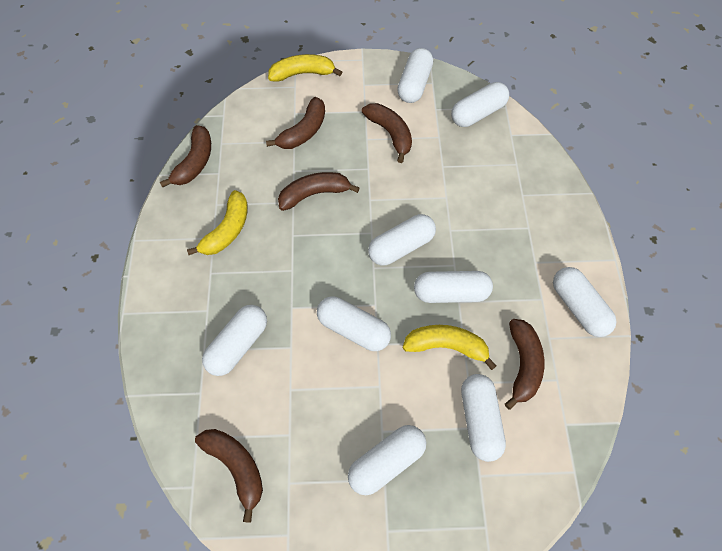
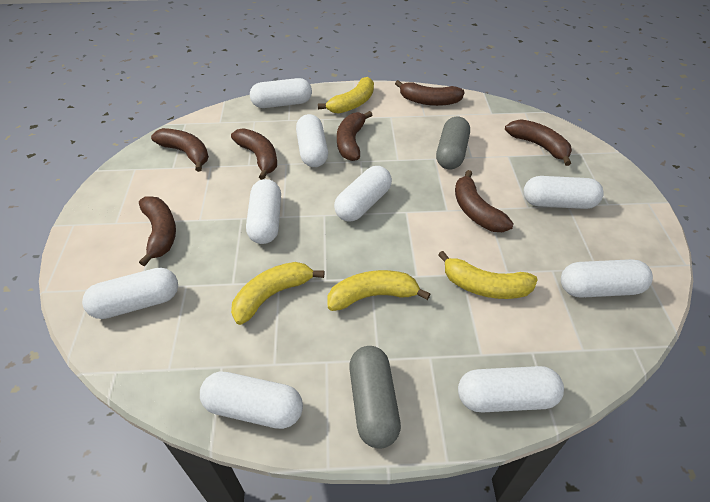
brown banana: [160,125,211,188] [195,429,263,523] [266,97,325,149] [278,172,360,211] [362,103,412,163] [505,319,544,410] = 6 -> [139,196,176,266] [151,128,209,172] [231,128,277,180] [337,111,372,161] [395,80,465,106] [455,170,514,232] [505,119,572,166] = 7
grey capsule: none = 0 -> [349,346,401,449] [436,117,470,169] = 2
yellow banana: [187,190,248,255] [268,54,342,82] [403,325,497,370] = 3 -> [231,262,324,325] [318,77,374,114] [328,270,430,311] [438,251,538,299] = 4

